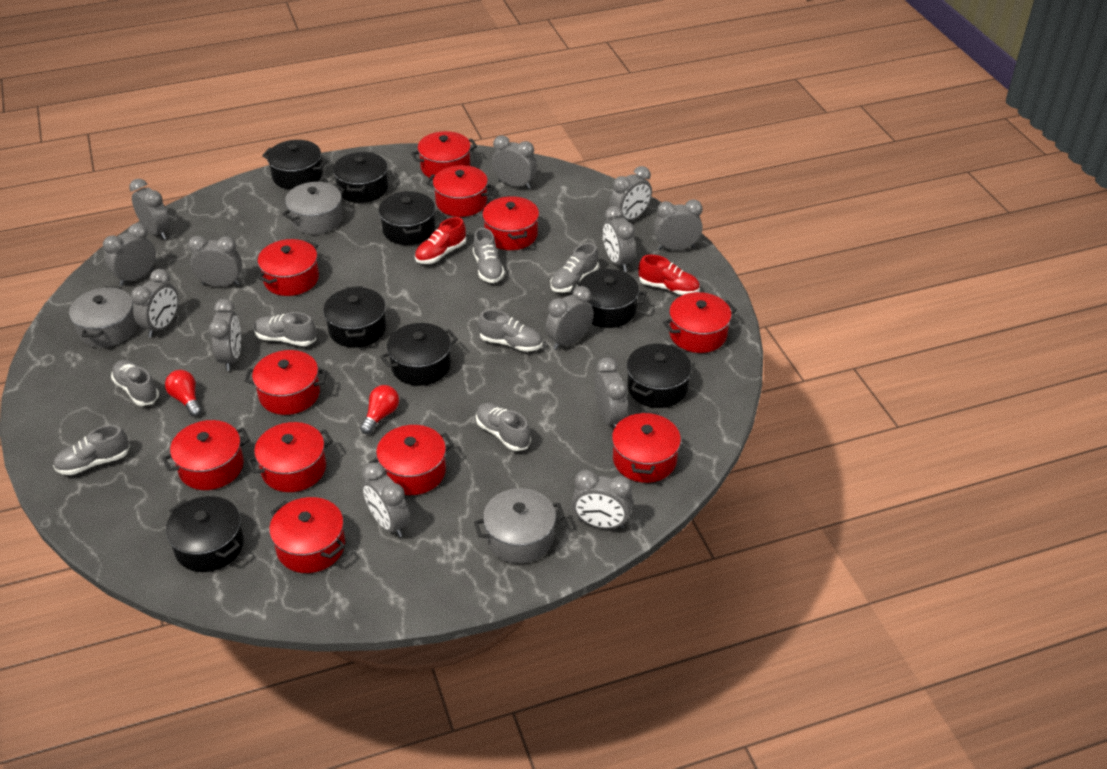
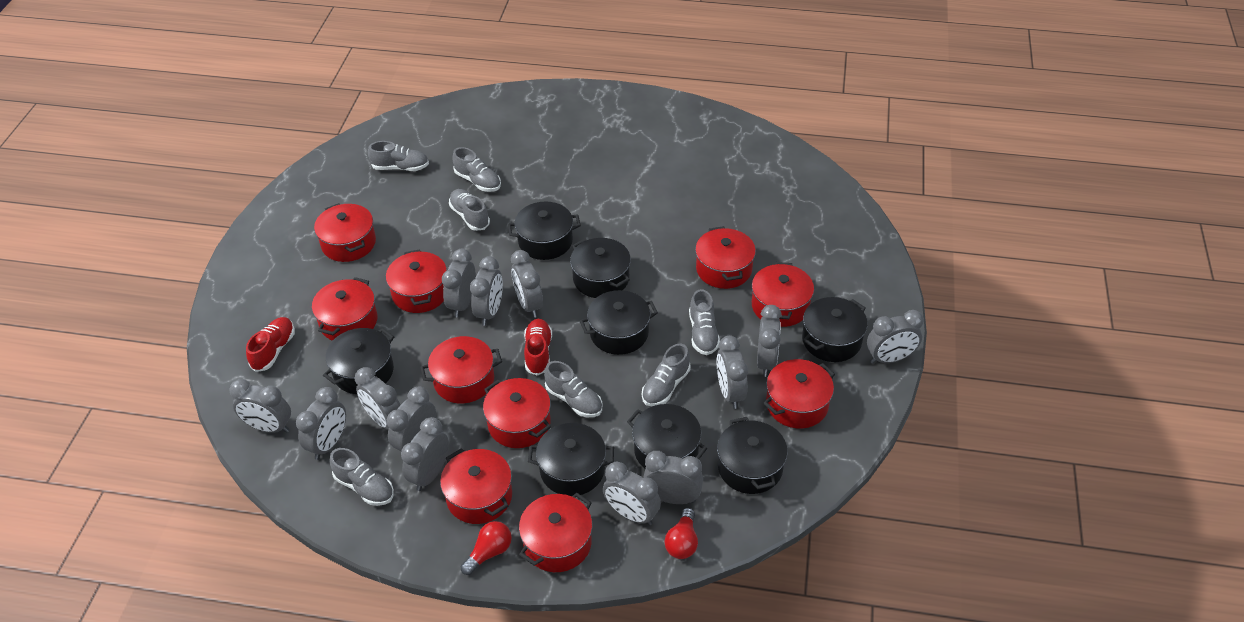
grey pot: [69,286,137,348] [282,182,345,235] [474,488,565,564] = 3 -> none = 0
red pot: [162,420,250,490] [245,350,327,415] [247,422,333,492] [257,239,319,296] [269,497,345,573] [369,425,454,495] [411,131,477,179] [426,165,495,217] [482,196,539,250] [612,411,681,483] [663,292,737,353] = 11 -> [312,277,377,341] [314,203,376,262] [386,249,447,313] [420,336,502,403] [440,448,512,524] [483,378,551,448] [519,493,592,572] [695,226,756,289] [752,262,814,327] [763,359,835,429] = 10

